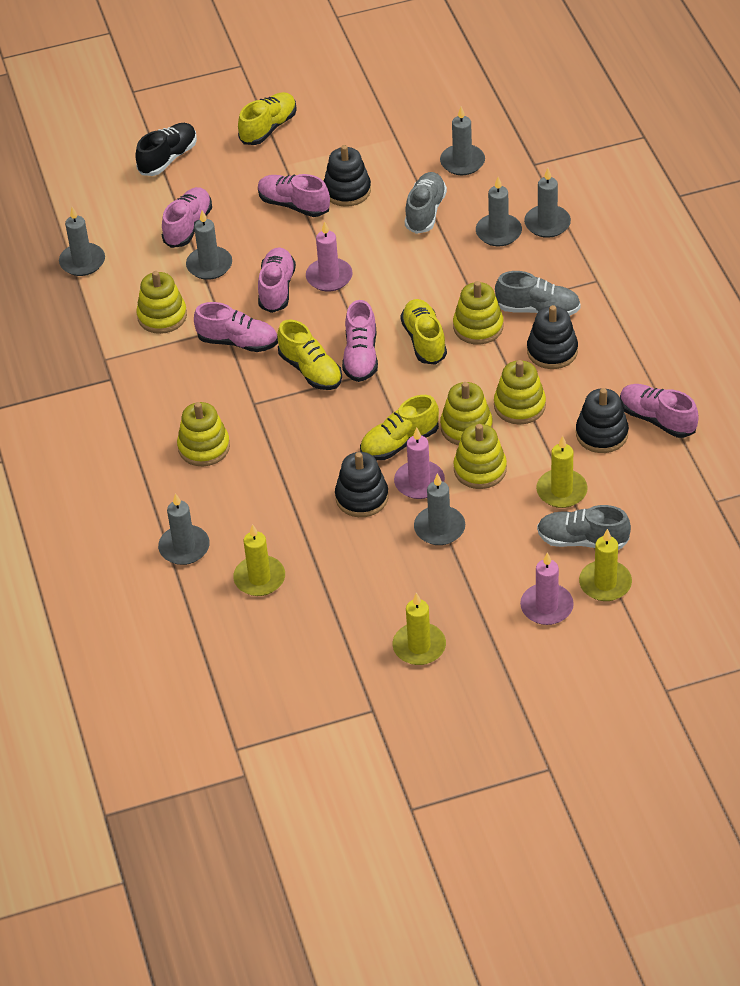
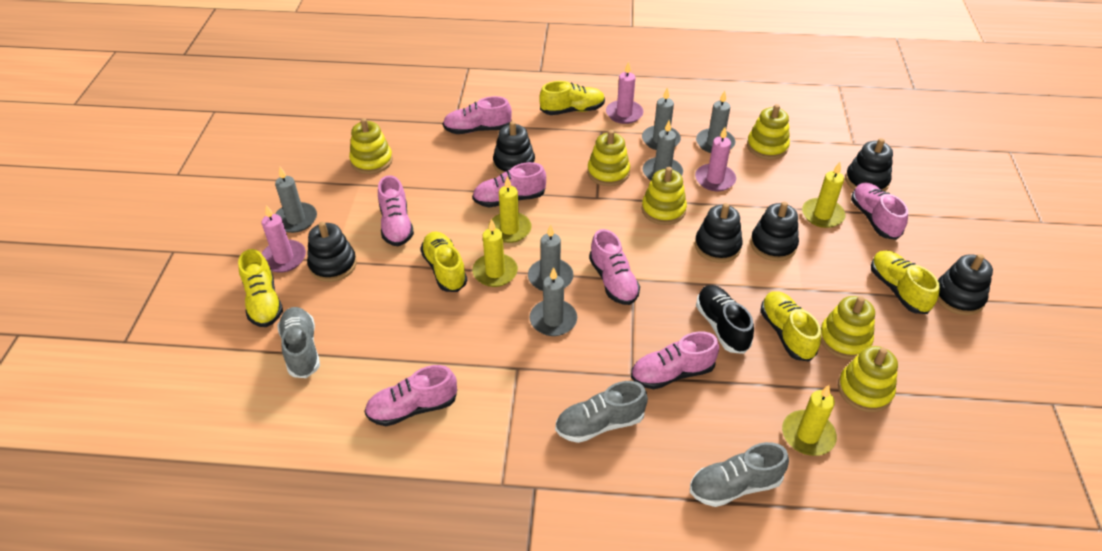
black stacking toy: [324,145,371,207] [335,452,388,517] [527,305,578,369] [576,388,629,453] = 4 -> [307,222,357,282] [493,121,535,174] [695,203,742,263] [750,202,799,261] [845,138,893,191] [937,254,993,316] = 6
grey candle: [59,207,105,276] [158,493,210,565] [186,210,232,280] [414,473,465,545] [440,107,485,175] [476,177,522,246] [524,168,571,238] = 7 -> [275,167,317,233] [528,224,573,291] [530,267,577,336] [642,88,681,150] [643,120,683,181] [696,91,735,153] = 6
pink shoe: [162,187,212,248] [194,302,278,352] [258,174,330,217] [258,247,296,313] [342,300,378,382] [620,384,699,438] = 6 -> [364,365,457,426] [378,175,414,246] [443,96,512,134] [472,162,546,207] [589,229,640,305] [631,332,719,389] [851,183,908,240] = 7
yellow shoe: [238,92,297,145] [277,319,342,390] [360,395,439,460] [400,299,447,365] = 4 -> [238,249,283,327] [420,231,467,292] [539,81,605,115] [760,291,821,362] [871,250,940,314] = 5

